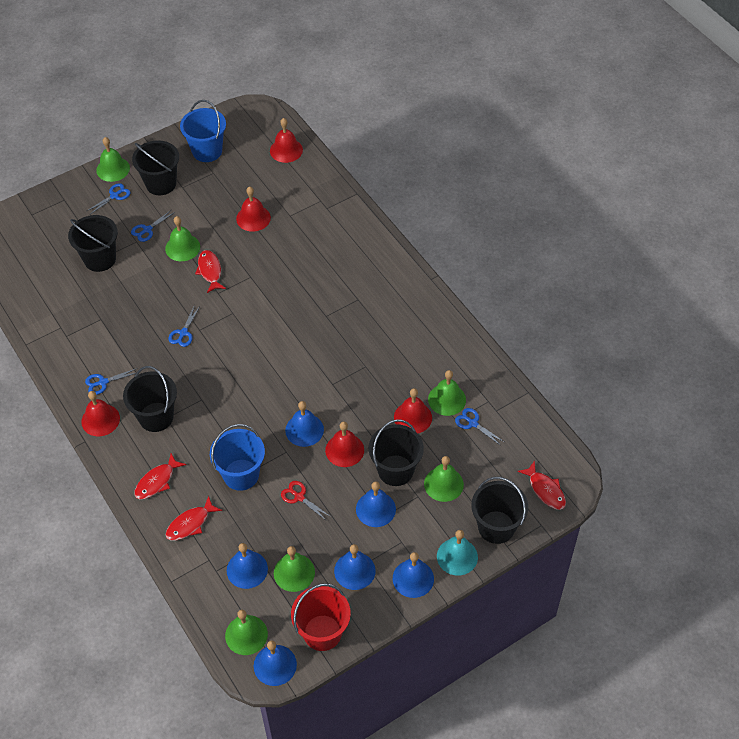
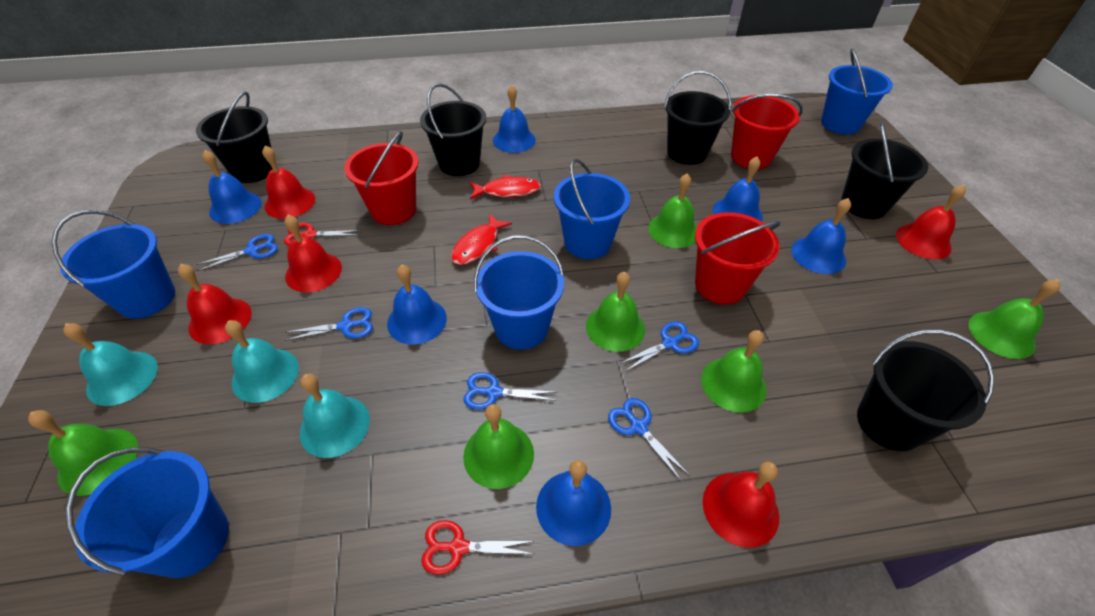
blue bucket: [180,100,226,162] [210,424,265,491] = 2 -> [52,210,175,319] [65,447,229,578] [474,235,565,349] [554,159,630,259] [821,48,893,134] = 5
red bucket: [291,583,351,651] = 1 -> [345,131,419,225] [695,212,781,304] [731,94,803,169] = 3
red fish: [134,454,186,499] [166,496,222,541] [195,250,226,293] [518,461,566,510] = 4 -> [451,213,512,265] [469,175,541,200] = 2
red scissors: [281,481,331,521] = 1 -> [284,223,361,246] [421,520,535,575] = 2
turquoise bell: [437,530,478,576] = 1 -> [63,323,158,406] [225,320,299,403] [300,374,370,458] = 3

